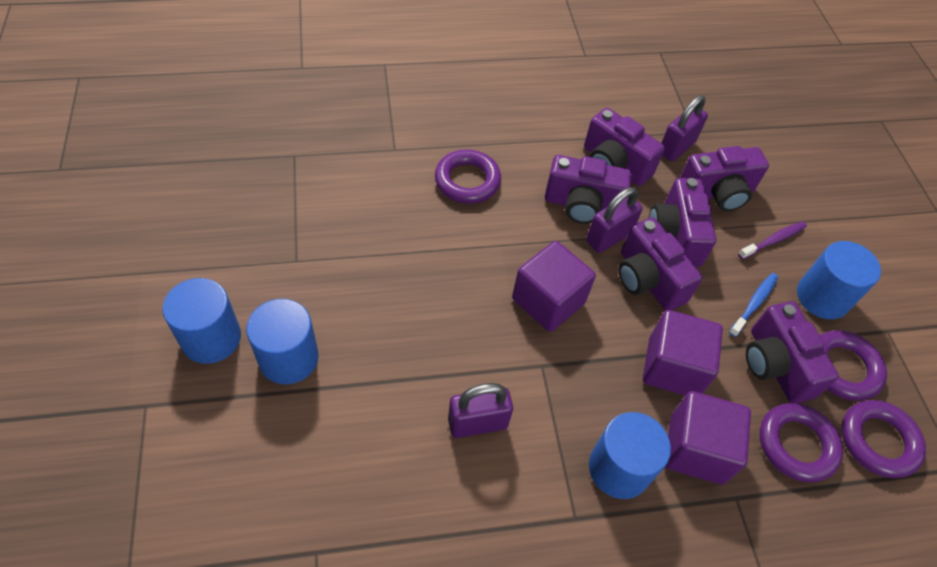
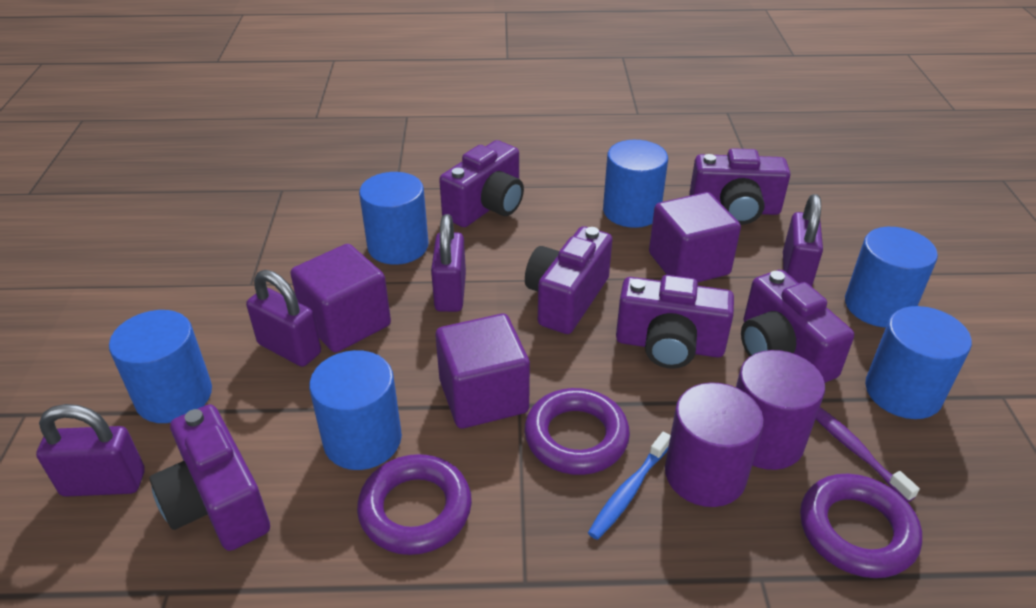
blue cylinder: [162,278,241,364] [246,299,319,384] [589,412,671,499] [797,241,881,319] = 4 -> [109,310,212,423] [309,350,402,470] [359,172,428,265] [603,140,668,228] [845,227,938,328] [865,306,972,419] = 6
purple cylinder: none = 0 -> [665,382,764,507] [736,350,825,470] = 2
purple padlock: [448,383,513,438] [586,187,643,253] [661,95,708,161] = 3 -> [36,404,145,497] [246,270,321,367] [431,214,466,312] [783,194,823,287] = 4
purple ring: [435,149,501,204] [759,403,843,482] [820,330,887,401] [842,400,926,478] = 4 -> [357,454,472,555] [525,388,630,475] [800,474,922,578] = 3

